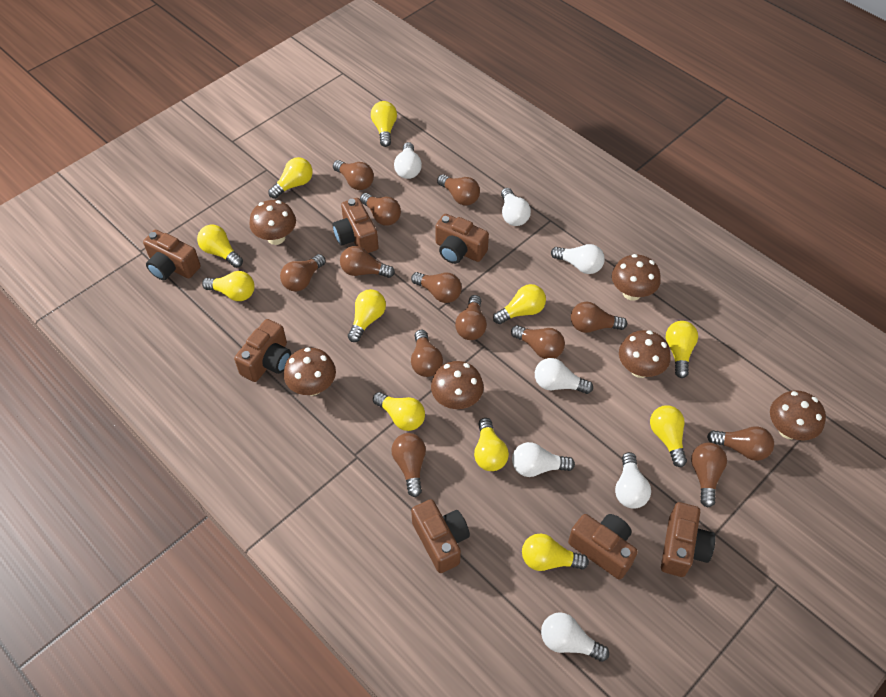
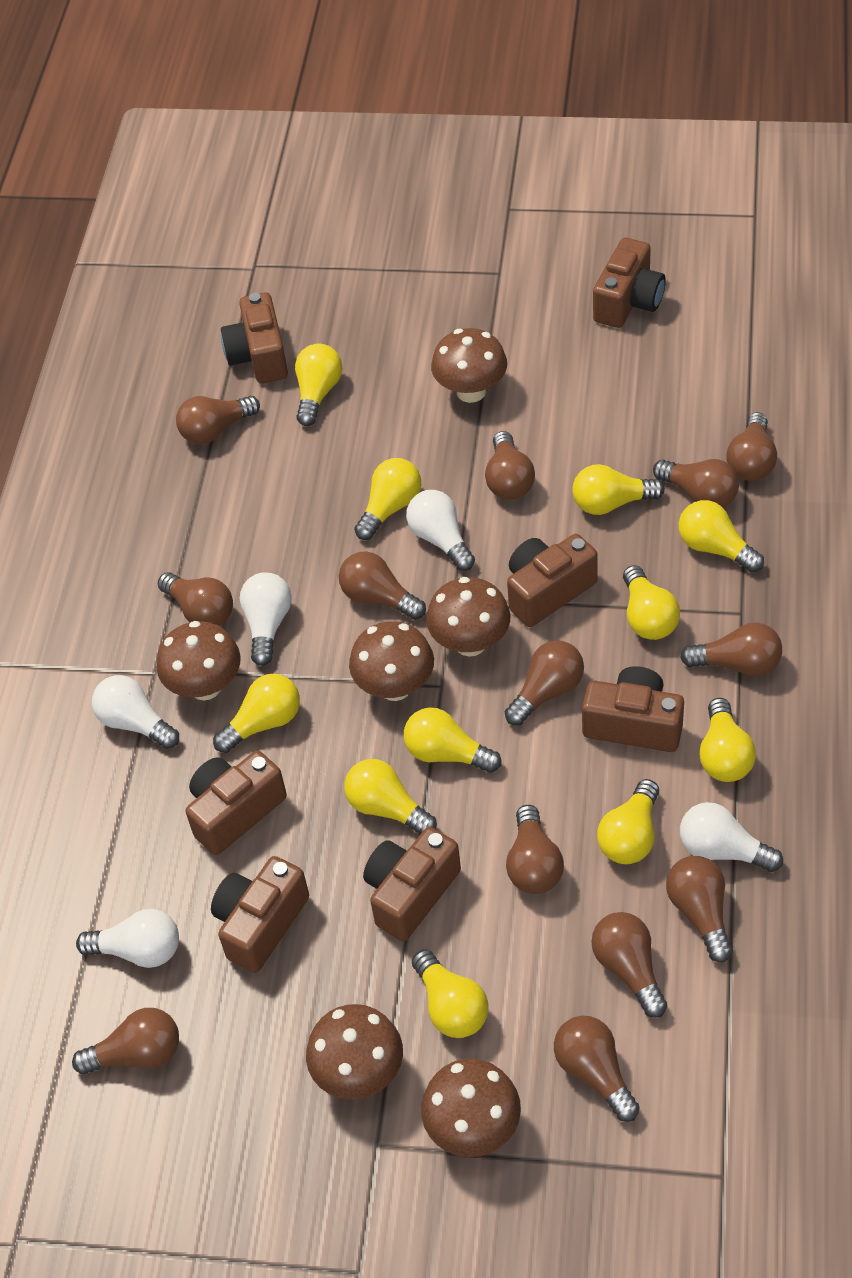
white light bulb: [394,142,422,179] [501,188,531,226] [512,442,575,477] [535,358,593,394] [541,612,609,662] [551,244,605,274] [615,452,651,509] = 7 -> [76,909,179,968] [92,675,179,749] [240,572,291,666] [406,490,475,571] [680,802,783,872] = 5

